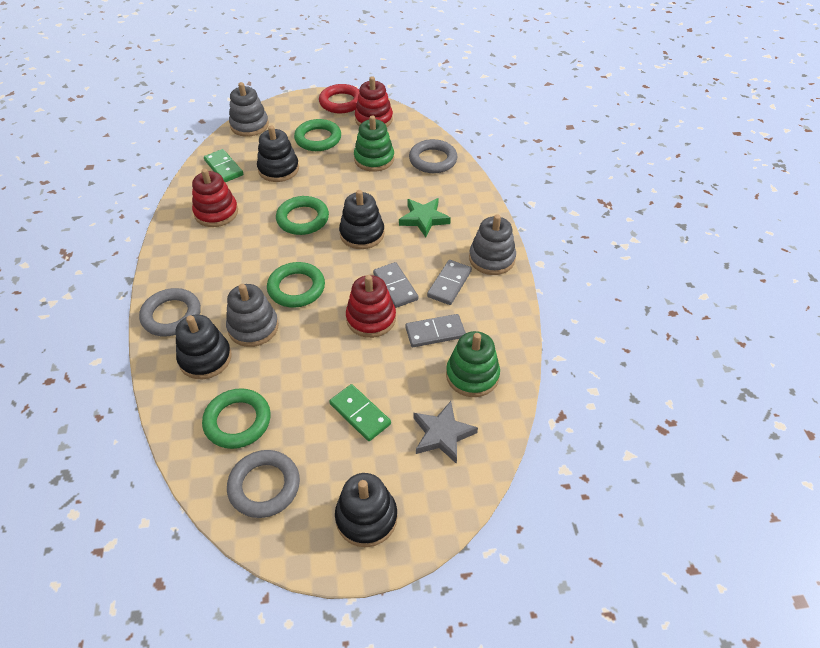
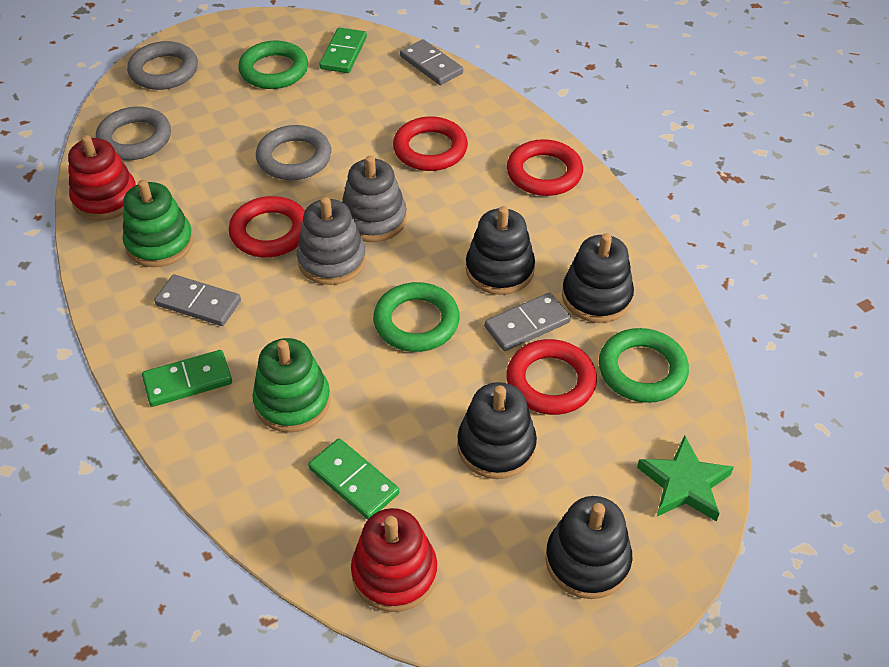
green domino: [204,149,243,182] [329,384,391,441] = 2 -> [142,350,232,407] [308,438,399,520] [319,28,367,73] = 3
green ring: [202,388,271,449] [267,262,325,308] [276,196,329,235] [294,119,341,151] = 4 -> [238,41,308,89] [373,282,460,352] [599,328,689,403] = 3
grey stacking toy: [226,284,279,347] [229,82,269,137] [469,214,516,275] = 3 -> [297,197,366,285] [342,156,407,242] = 2
grey star: [414,401,478,464] = 1 -> none = 0
red ring: [319,84,360,113] = 1 -> [229,196,305,257] [393,116,468,171] [506,339,597,415] [507,139,583,196] = 4
red stacking toy: [192,169,238,227] [346,275,396,338] [355,76,393,127] = 3 -> [68,135,136,221] [351,508,437,612] = 2

